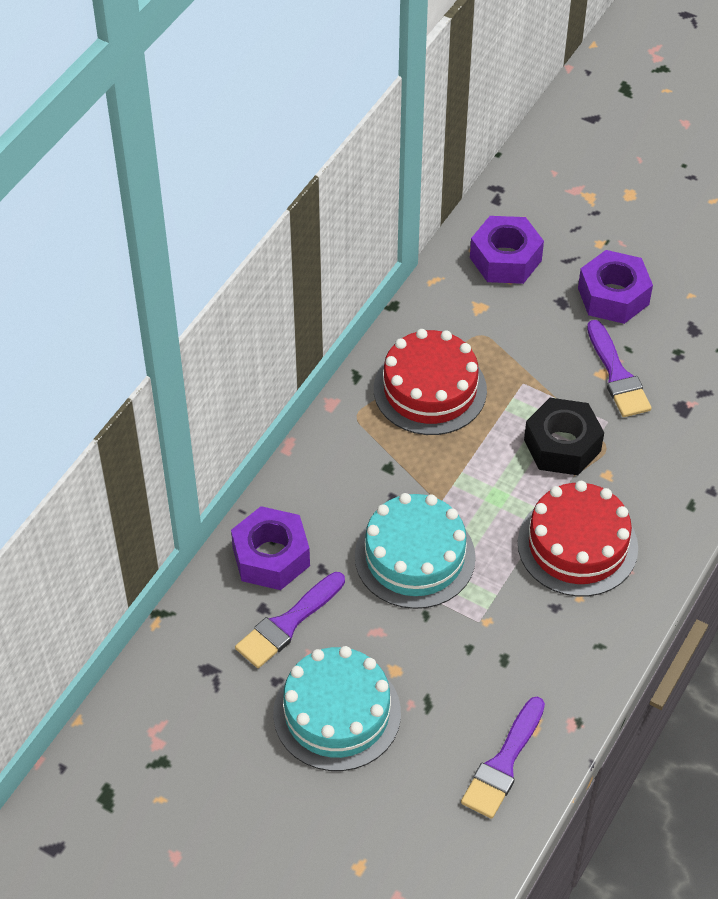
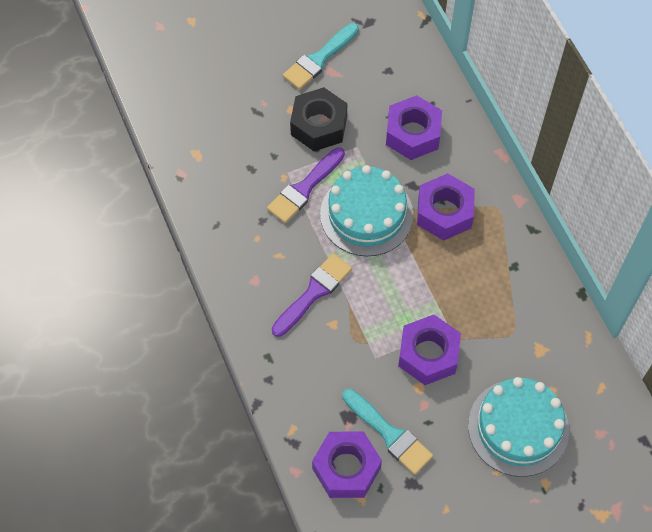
purple brush: [235,572,345,668] [461,697,545,819] [587,320,651,417] = 3 -> [267,147,345,223] [272,253,352,337] = 2
purple nut: [231,506,310,590] [470,216,544,284] [578,250,653,324] = 3 -> [312,431,382,498] [386,95,442,160] [398,315,461,385] [417,173,475,241] = 4
red cake: [374,329,487,435] [518,481,638,597] = 2 -> none = 0
turquoise brush: none = 0 -> [283,23,359,90] [342,389,433,475] = 2

